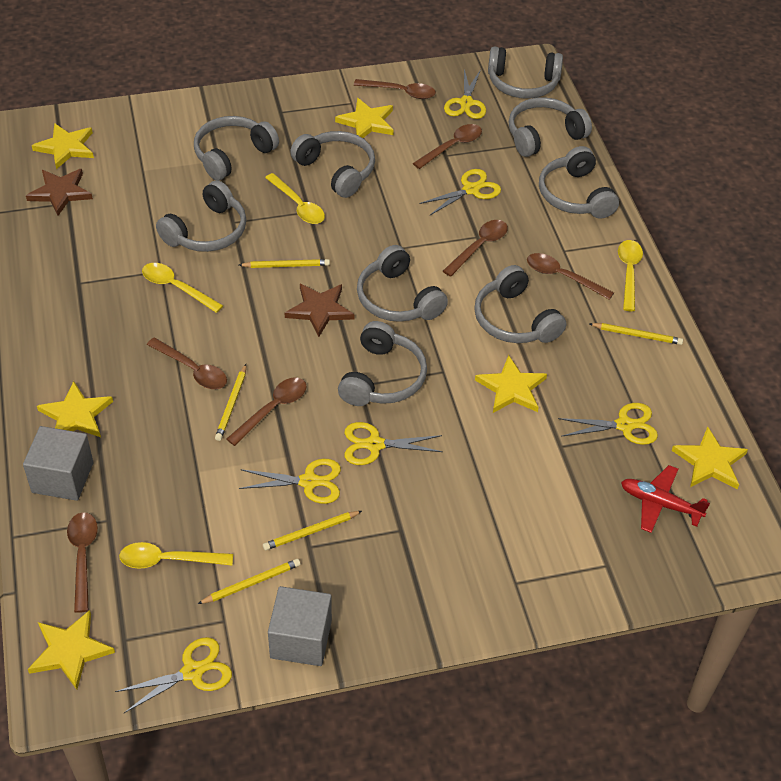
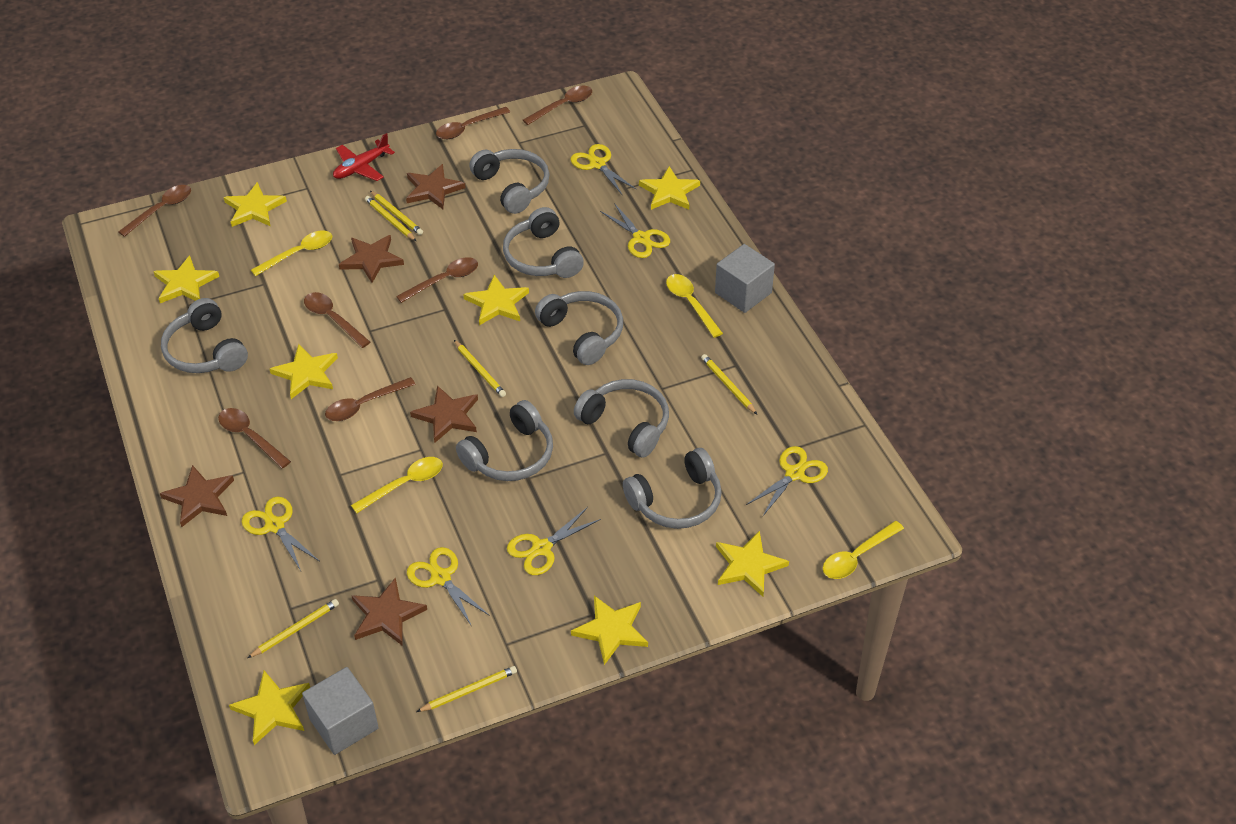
brown star: [26,169,93,216] [285,284,354,337] = 2 -> [160,465,234,527] [339,235,404,283] [351,577,427,646] [406,164,466,209] [410,385,478,443] = 5
grey headphones: [156,180,246,252] [194,116,279,181] [290,131,375,198] [338,321,427,406] [357,245,448,322] [474,265,566,343] [488,46,563,99] [509,97,592,157] [539,146,619,218] = 9 -> [161,298,248,373] [456,400,553,481] [469,149,550,214] [503,207,584,278] [535,291,623,365] [574,379,669,458] [623,448,722,529] = 7
yellow pencil: [198,559,300,604] [215,364,246,441] [239,259,330,268] [263,511,362,550] [590,323,683,345] = 5 -> [247,599,339,658] [365,196,416,241] [370,191,423,235] [417,666,517,712] [454,340,506,397] [701,354,757,414] = 6
yellow star: [28,610,115,690] [32,123,94,169] [37,381,113,437] [335,98,394,138] [475,355,547,413] [672,426,748,489] = 6 -> [153,255,219,303] [224,182,287,227] [229,671,310,745] [270,344,338,399] [463,275,529,325] [571,596,648,665] [639,166,700,210] [716,531,789,597] = 8

